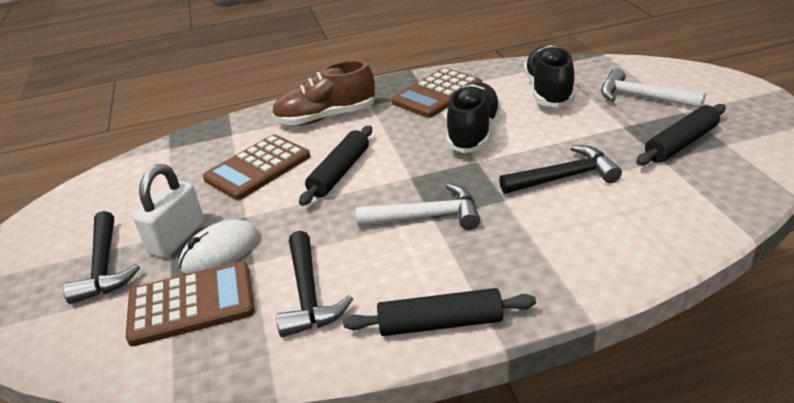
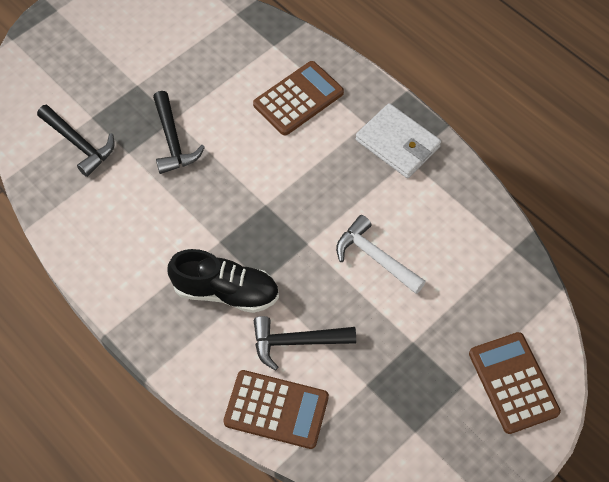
black rolling pin: [299,126,372,206] [343,288,536,336] [636,104,726,165] = 3 -> none = 0
black shoe: [446,82,501,153] [524,46,575,107] = 2 -> [168,249,279,313] = 1
brown shoe: [272,60,375,125] = 1 -> none = 0
white hammer: [356,184,480,230] [601,69,706,108] = 2 -> [336,215,426,294] = 1
white mouse: [179,219,259,274] = 1 -> none = 0
white padlock: [133,164,204,258] = 1 -> none = 0
white wallet: none = 0 -> [356,103,441,178] = 1

